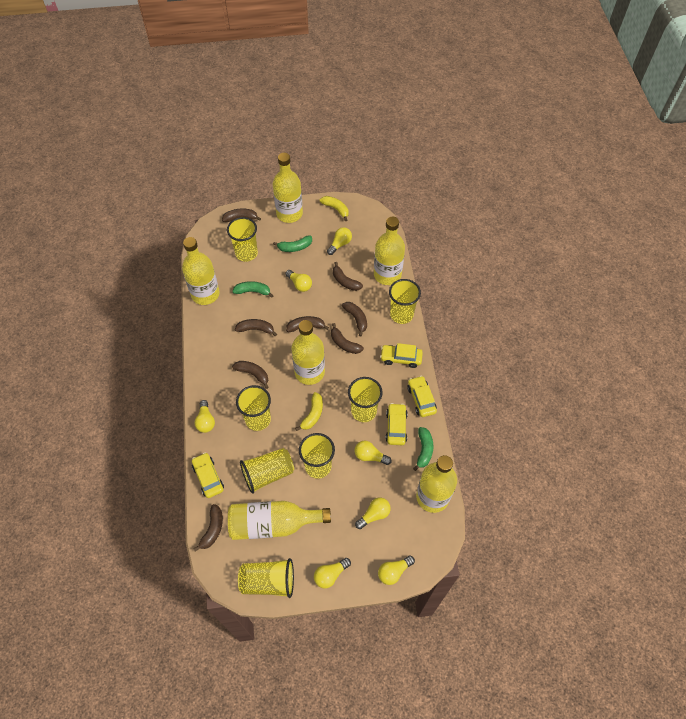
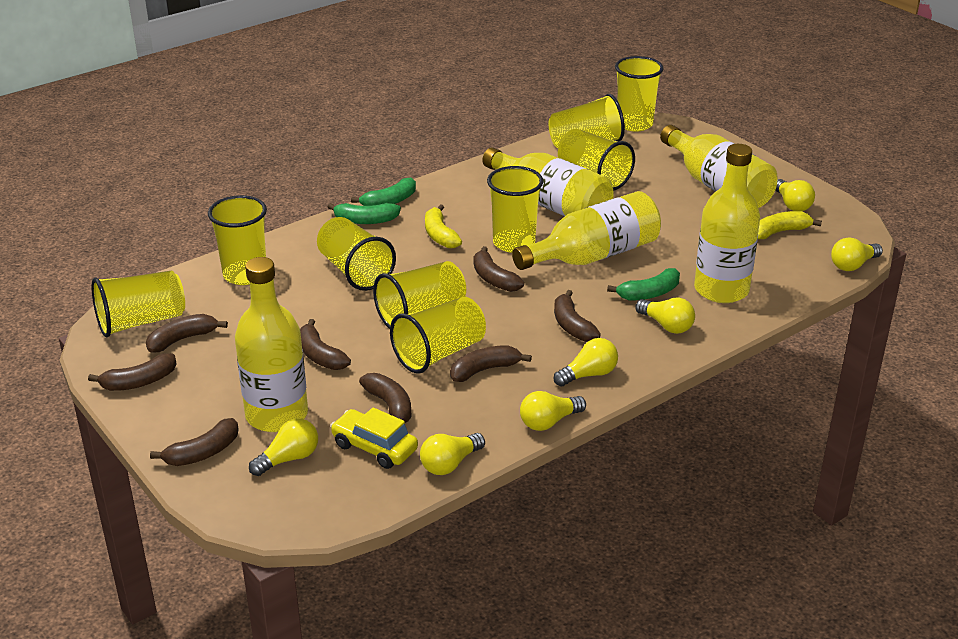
yellow bottle: [182,237,220,305] [228,501,331,540] [273,153,303,223] [291,320,325,385] [374,217,405,285] [416,455,457,513] = 6 -> [235,257,308,432] [482,147,614,216] [512,191,661,270] [660,125,778,208] [694,144,760,303] = 5
yellow car: [192,452,224,498] [380,343,423,368] [385,403,408,445] [407,376,437,417] = 4 -> [330,407,418,469] = 1
yellow cup: [227,217,258,262] [236,385,271,431] [238,558,294,598] [240,448,294,494] [299,433,335,479] [348,377,383,422] [389,279,421,324] = 7 -> [91,270,185,337] [208,195,267,285] [317,217,396,291] [373,261,466,329] [390,297,486,374] [487,166,543,253] [548,94,625,148] [558,129,635,191] [615,56,664,131] = 9

